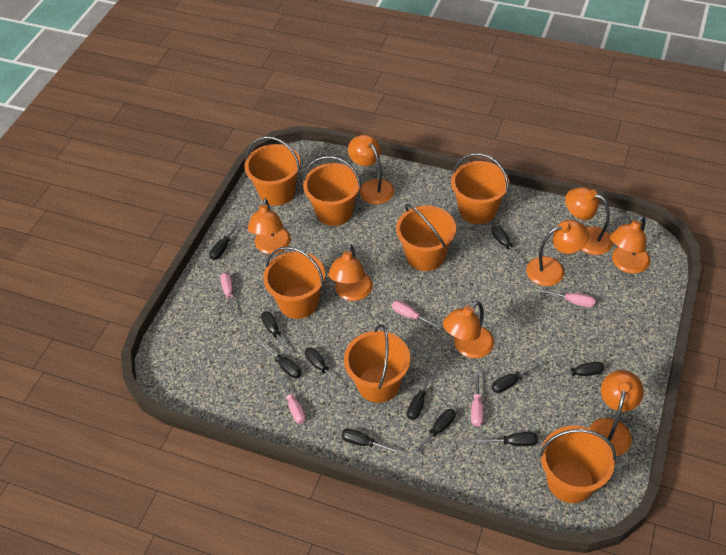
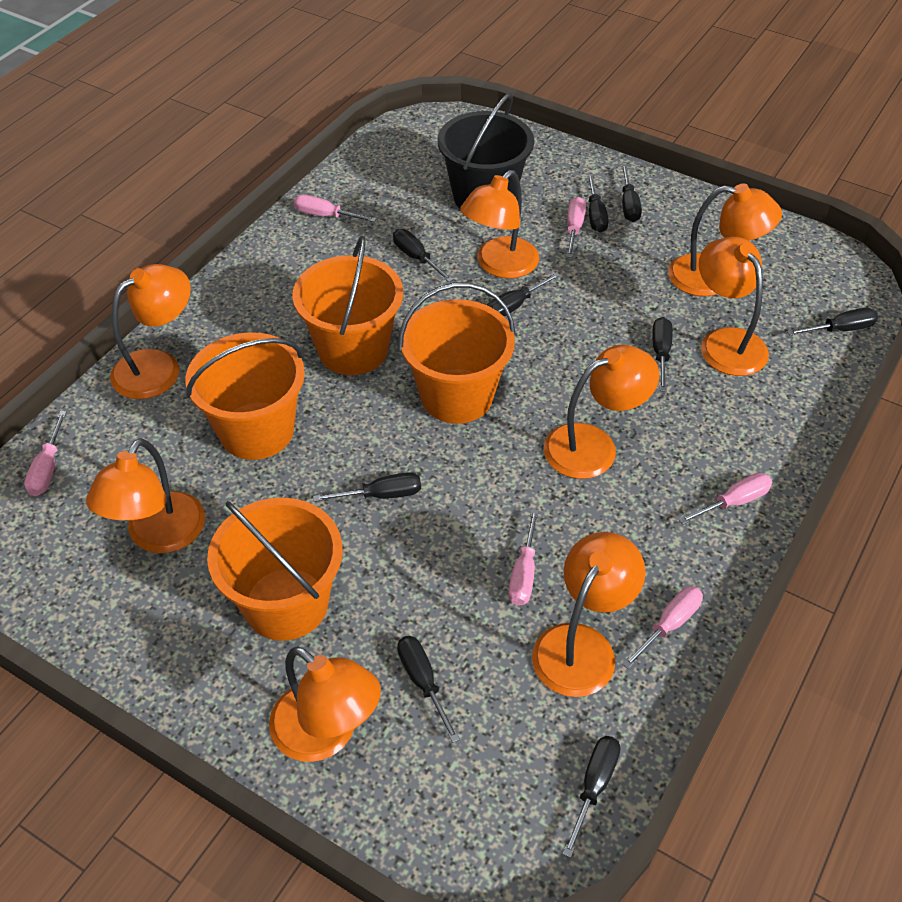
black bucket: none = 0 -> [438,92,534,209] = 1
black screwdriver: [209,221,241,260] [259,342,301,378] [261,311,290,355] [305,348,343,389] [341,428,401,454] [407,369,434,420] [413,409,456,455] [475,432,538,446] [491,362,543,393] [492,226,525,264] [545,362,604,378] = 11 -> [313,472,421,502] [393,229,453,282] [397,636,460,743] [487,272,561,317] [563,736,620,858] [587,174,609,233] [621,164,642,222] [652,317,672,392] [787,308,878,336] = 9
orange bucket: [244,136,301,206] [263,246,325,319] [303,156,361,226] [344,324,410,403] [396,204,456,271] [451,153,509,224] [539,426,616,503] = 7 -> [185,332,305,460] [207,498,343,641] [292,236,403,375] [398,283,516,424] = 4
pink screwdriver: [220,273,235,317] [278,375,306,424] [392,300,442,330] [471,372,483,426] [539,289,596,307] = 5 -> [24,411,67,496] [294,195,376,222] [508,509,539,606] [566,197,586,258] [622,586,703,669] [678,473,772,524] = 6

